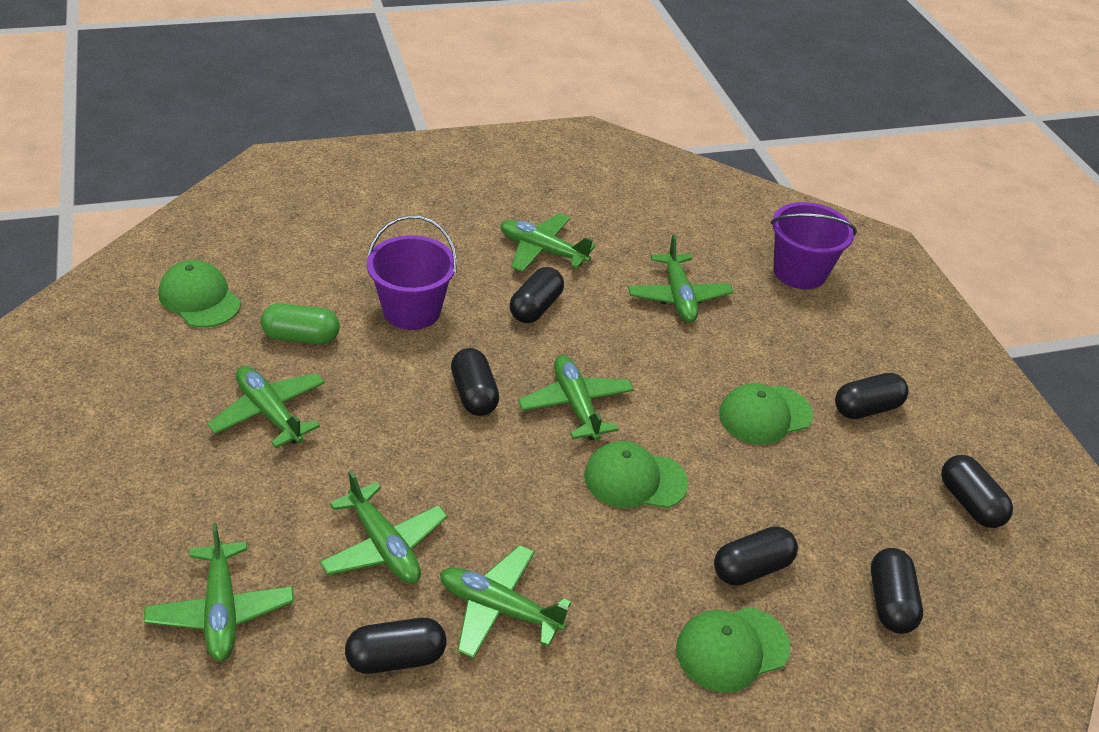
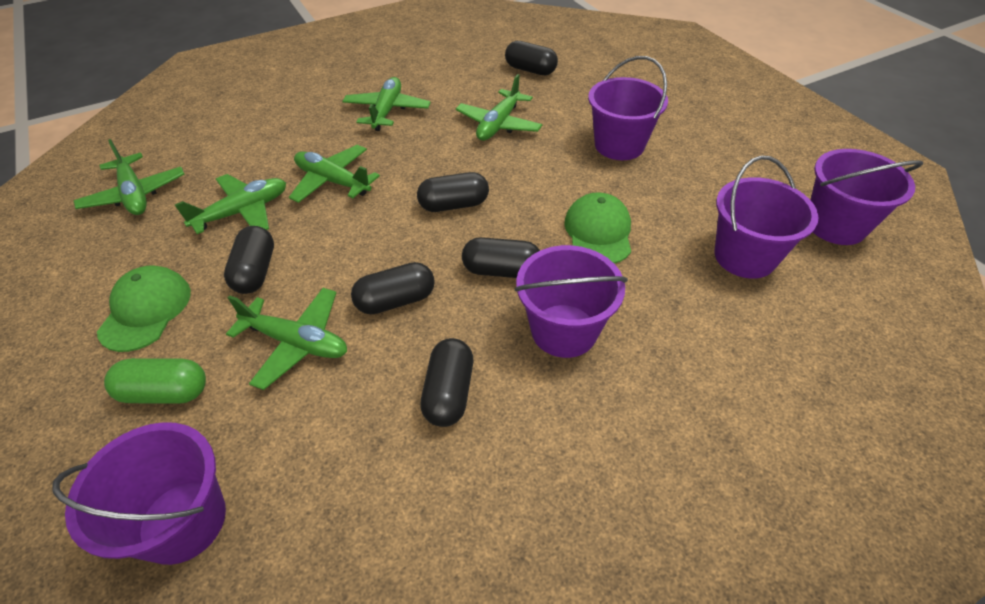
black capsule: [345,618,446,674] [451,348,499,416] [510,267,564,323] [714,526,798,586] [835,373,909,419] [871,548,923,634] [941,455,1013,528] = 7 -> [224,226,274,294] [351,262,435,314] [417,172,489,212] [420,338,473,427] [462,237,540,278] [505,41,558,75] = 6
green cap: [158,260,241,328] [584,441,688,508] [676,607,790,693] [719,383,813,445] = 4 -> [97,266,191,352] [564,192,631,264] = 2
green plane: [144,523,294,661] [207,366,325,448] [320,471,447,584] [440,545,571,659] [500,213,595,272] [518,355,634,441] [628,235,734,323] = 7 -> [74,139,184,215] [175,174,286,234] [226,288,347,390] [289,145,380,203] [342,77,431,131] [456,74,542,141] = 6
purple bucket: [367,215,457,330] [771,202,857,289] = 2 -> [52,422,226,565] [515,245,628,358] [588,56,668,160] [715,156,819,279] [811,149,923,245] = 5

